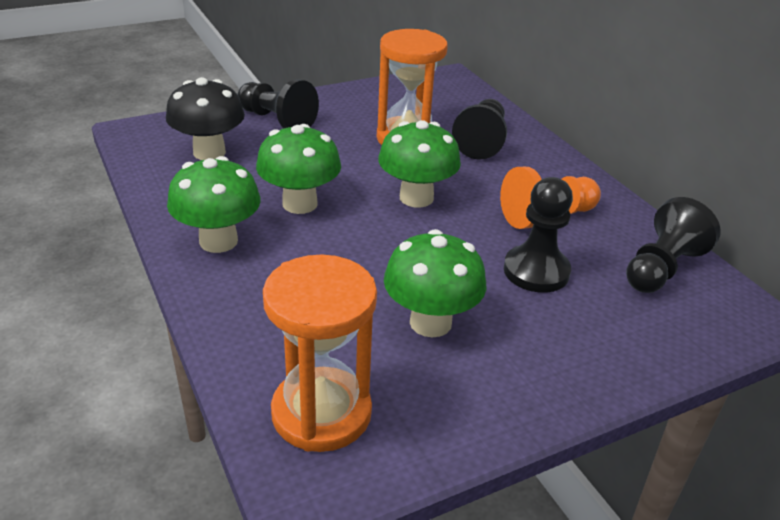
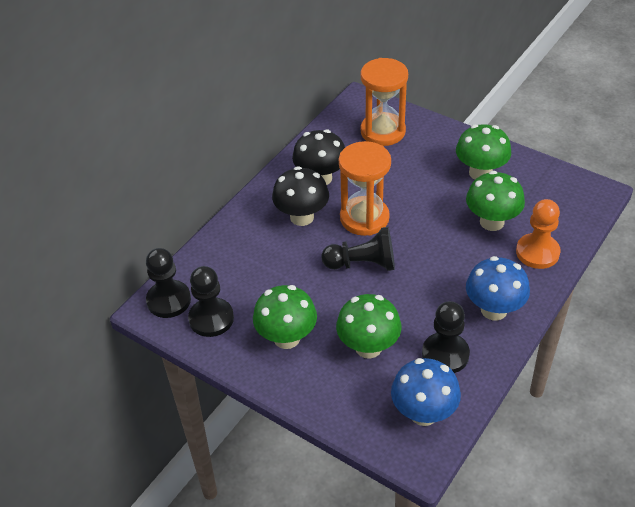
black mushroom: [166,77,245,160] = 1 -> [272,166,329,226] [292,129,345,185] = 2
blue mushroom: none = 0 -> [391,358,461,426] [466,256,530,320] = 2

